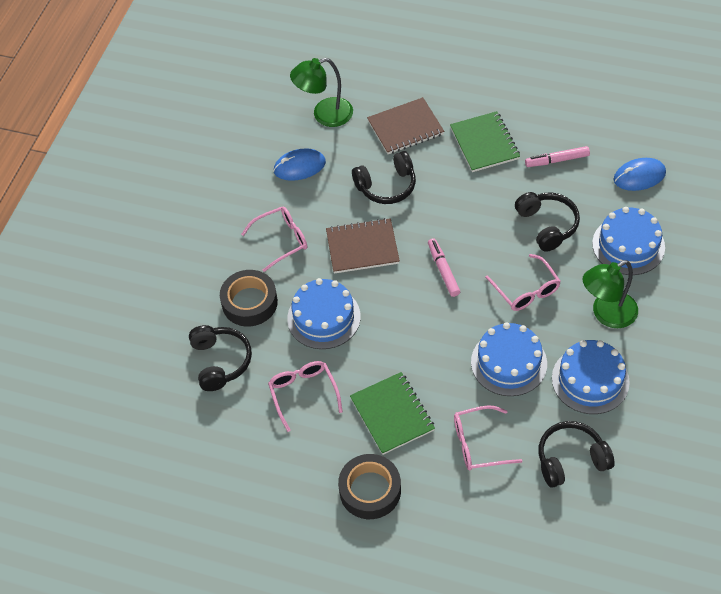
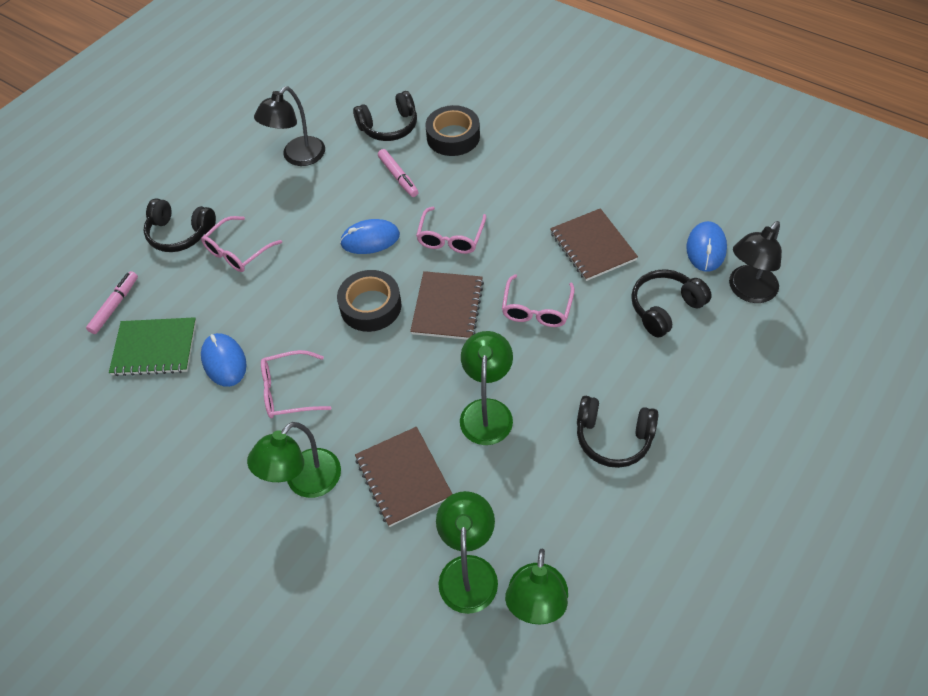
black lamp: none = 0 -> [254,87,325,166] [729,221,782,303] = 2
blue cake: [287,278,361,349] [471,322,547,396] [552,340,630,414] [592,207,665,275] = 4 -> none = 0
blue mouse: [273,148,326,181] [613,158,666,191] = 2 -> [201,333,247,387] [340,219,400,254] [686,221,727,272] = 3
brown notebook: [326,218,400,274] [367,97,444,154] = 2 -> [355,427,452,527] [410,271,484,340] [550,208,638,281] = 3
green lamp: [290,58,353,127] [583,260,638,328] = 2 -> [247,422,341,498] [436,491,498,614] [460,331,513,445] [505,548,568,625] = 4
green notebook: [350,372,435,455] [450,111,520,172] = 2 -> [109,317,196,376] = 1

